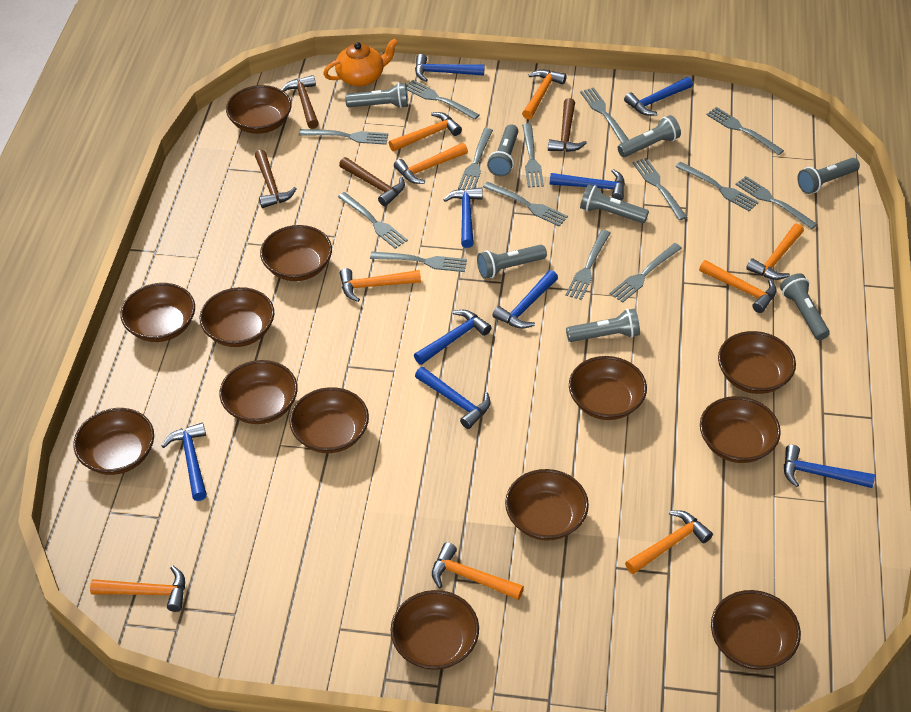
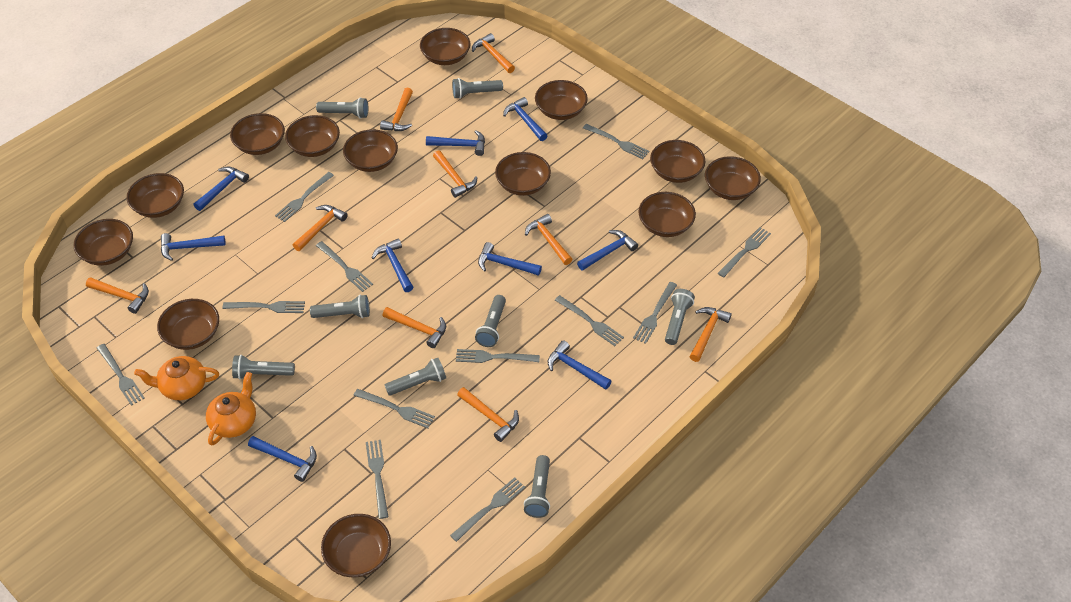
brown hammer: [255,150,297,208] [282,75,319,129] [339,157,405,206] [548,98,587,152] = 4 -> none = 0
grey fork: [299,129,389,145] [338,192,408,249] [370,252,467,272] [406,80,480,120] [458,128,493,190] [483,182,568,227] [522,123,544,188] [565,230,610,300] [580,87,629,143] [610,243,682,303] [633,158,687,220] [675,162,759,212] [706,107,784,155] [735,176,817,229] = 14 -> [97,344,145,406] [222,301,305,313] [275,172,334,222] [316,241,373,292] [353,389,435,428] [366,440,389,519] [450,477,526,542] [456,349,540,363] [555,295,624,346] [583,124,649,159] [633,282,677,344] [718,227,771,278] = 12
orange teapot: [323,38,398,86] = 1 -> [134,356,219,400] [206,372,256,446] = 2

